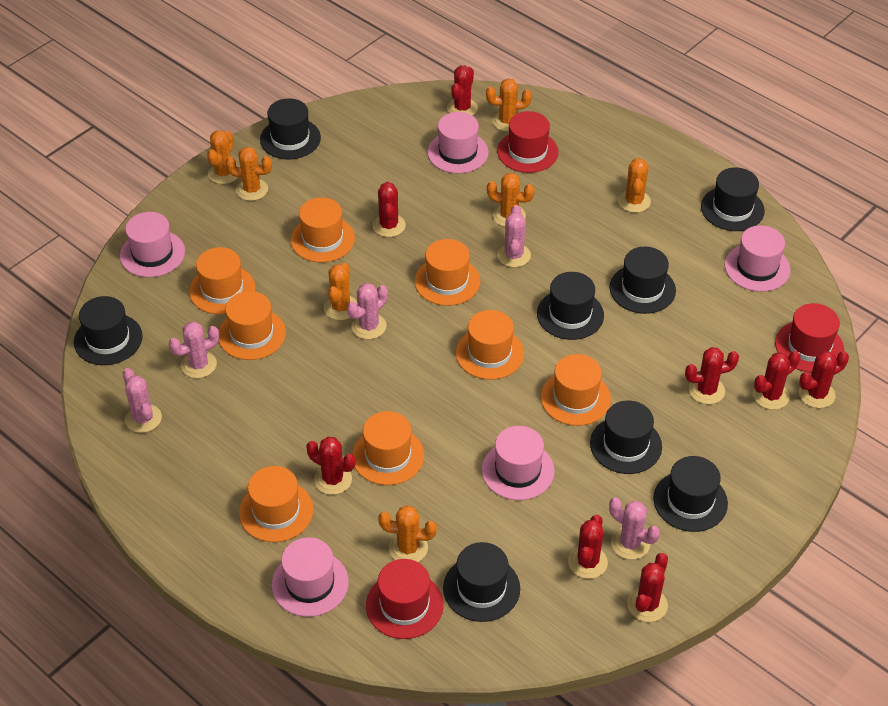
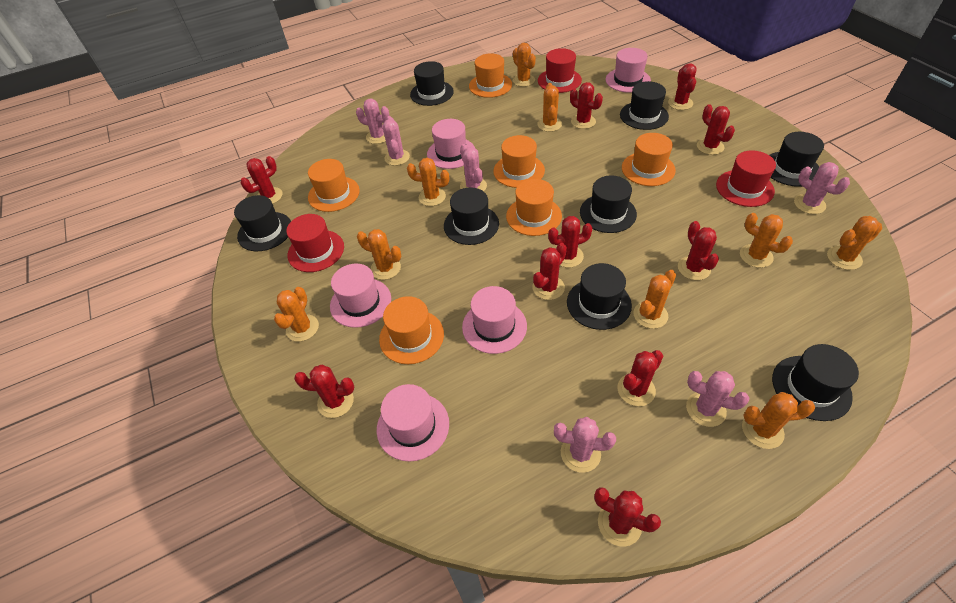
orange cactus: [207,130,238,184] [225,147,272,201] [324,263,358,320] [378,505,437,562] [486,78,532,132] [487,173,534,227] [618,158,651,213] = 7 -> [274,287,319,342] [357,229,401,280] [407,158,449,206] [513,43,536,87] [537,83,562,132] [633,270,676,329] [740,213,793,268] [742,392,815,449] [827,216,882,270] = 9
orange hat: [189,247,256,314] [218,291,286,360] [239,466,314,542] [290,197,355,262] [352,411,424,485] [414,239,480,306] [456,310,524,380] [541,354,611,426] = 8 -> [308,159,360,212] [379,296,444,364] [469,53,512,98] [493,135,545,188] [506,179,562,236] [622,133,676,186] = 6
pink cactus: [123,368,162,433] [169,321,219,378] [347,283,388,339] [497,205,531,267] [609,497,660,560] = 5 -> [356,99,389,144] [383,116,410,166] [460,144,487,191] [554,417,616,473] [686,371,749,427] [794,162,850,214] = 6
red cactus: [306,437,355,495] [372,182,406,237] [447,66,478,116] [568,515,608,579] [627,553,668,622] [685,347,739,404] [753,351,800,410] [799,351,849,408] = 8 -> [241,156,283,204] [294,364,354,418] [532,243,567,300] [548,216,592,268] [570,82,603,129] [594,487,661,547] [618,350,663,406] [668,63,697,110] [678,221,719,280] [697,104,735,155] = 10

